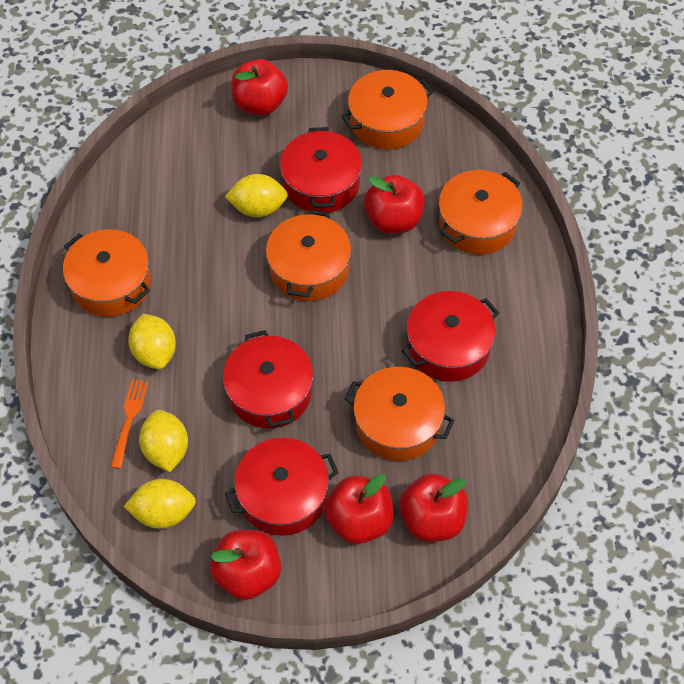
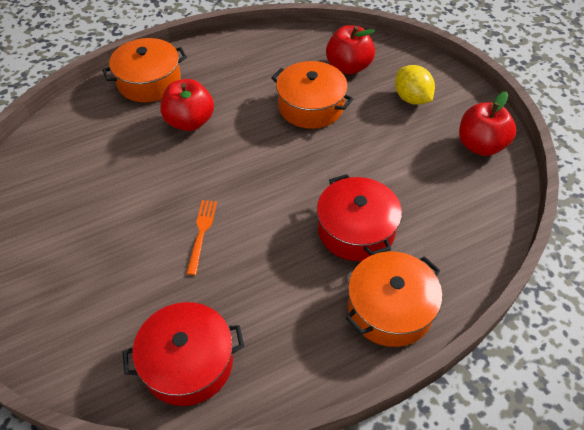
orange pot: [63,229,151,317] [266,210,351,301] [341,70,434,150] [345,367,455,461] [439,170,523,255] = 5 -> [102,38,187,102] [271,61,353,129] [346,252,442,347] = 3
red apple: [210,530,281,600] [231,59,288,116] [324,474,393,544] [364,175,425,234] [399,473,468,542] = 5 -> [160,79,214,131] [326,25,375,75] [459,91,516,156] = 3
red pot: [223,330,313,428] [225,438,339,536] [280,127,362,213] [402,291,499,382] = 4 -> [122,302,244,406] [317,174,402,261] = 2
yellow lemon: [124,479,196,529] [128,314,176,369] [139,410,188,472] [225,174,288,218] = 4 -> [395,65,435,105] = 1

